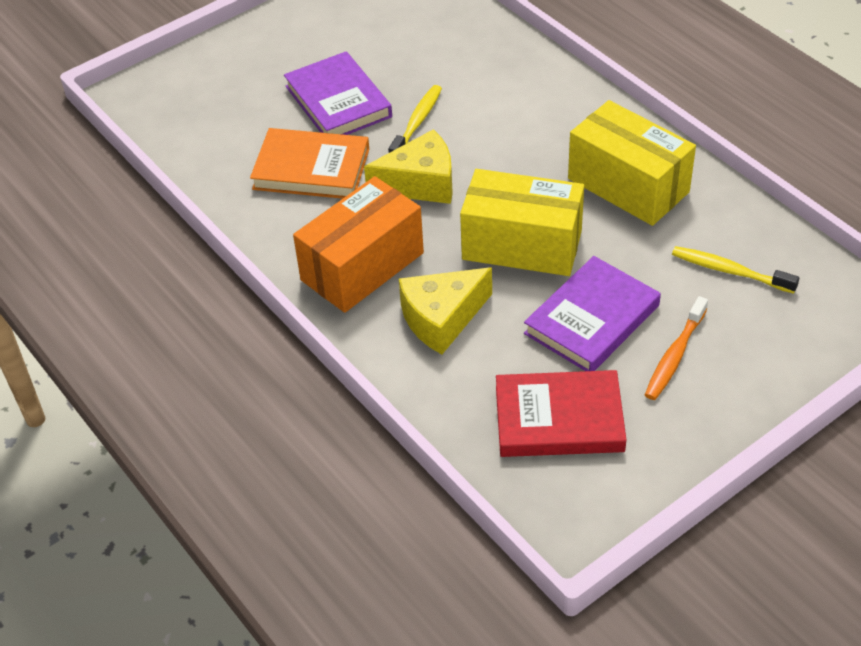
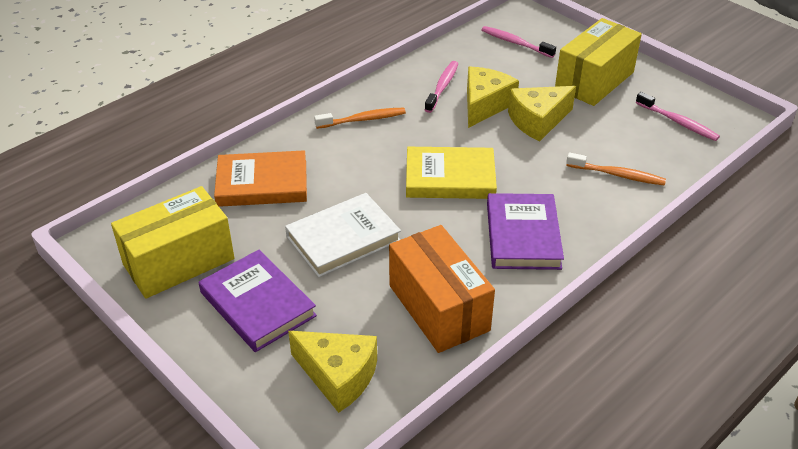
orange toothbrush: [645,296,708,400] = 1 -> [314,108,406,129] [566,153,666,186] = 2
pink toothbrush: none = 0 -> [425,61,458,113] [481,26,556,58] [636,92,720,141] = 3
red book: [496,370,626,457] = 1 -> none = 0
white book: none = 0 -> [285,193,401,277] = 1
yellow book: none = 0 -> [406,147,497,199] = 1
yellow cheese: [364,129,453,204] [399,267,492,354] = 2 -> [288,331,377,413] [467,67,519,128] [508,86,576,142] = 3
yellow toothbrush: [388,85,442,153] [672,246,800,294] = 2 -> none = 0

